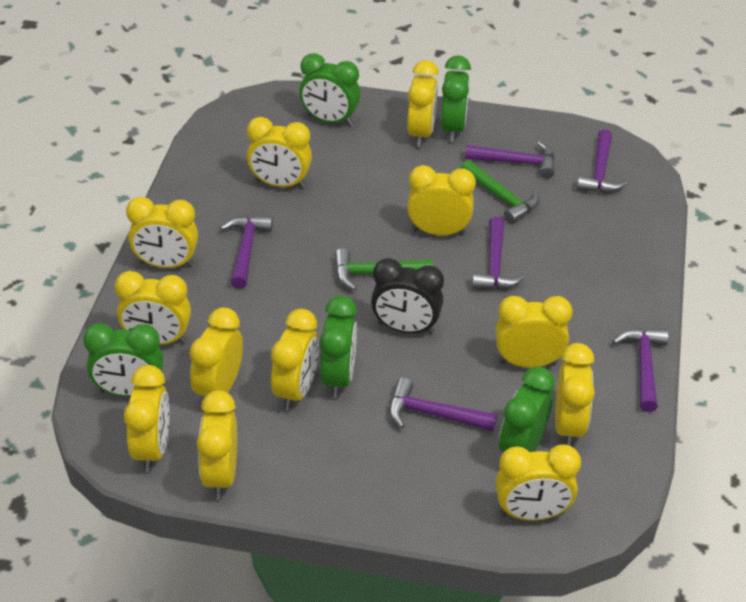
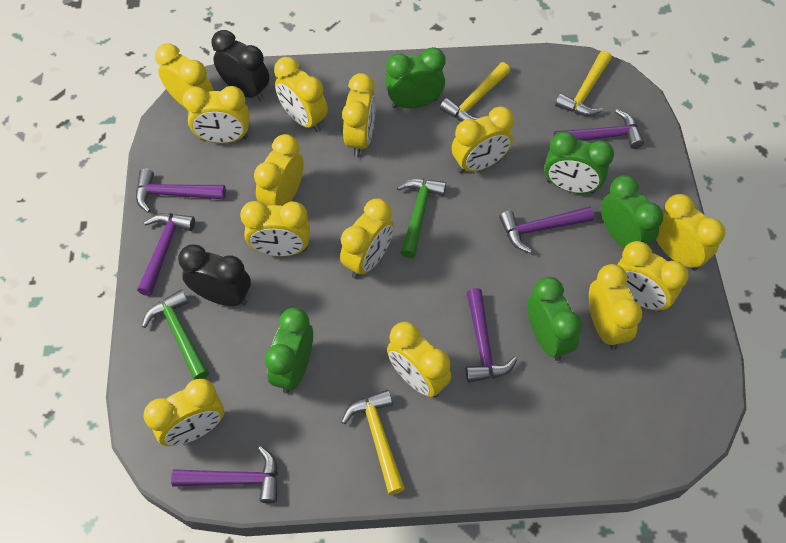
black clock: [371,258,444,334] = 1 -> [178,244,251,306] [211,30,269,101] = 2
yellow clock: [115,271,191,345] [124,365,170,472] [126,197,198,268] [189,307,243,397] [197,390,237,499] [247,117,312,189] [271,309,319,411] [407,60,439,147] [407,165,476,235] [496,296,572,368] [496,445,581,521] [555,343,595,447] = 12 -> [144,379,224,446] [155,43,214,106] [182,86,249,144] [240,201,310,256] [254,134,304,206] [274,57,328,132] [340,199,394,278] [342,73,376,157] [387,322,451,397] [452,106,514,173] [589,264,642,350] [617,241,689,312] [656,194,725,271] = 13
yellow hammer: none = 0 -> [342,390,405,495] [440,62,510,122] [555,51,612,116] = 3

